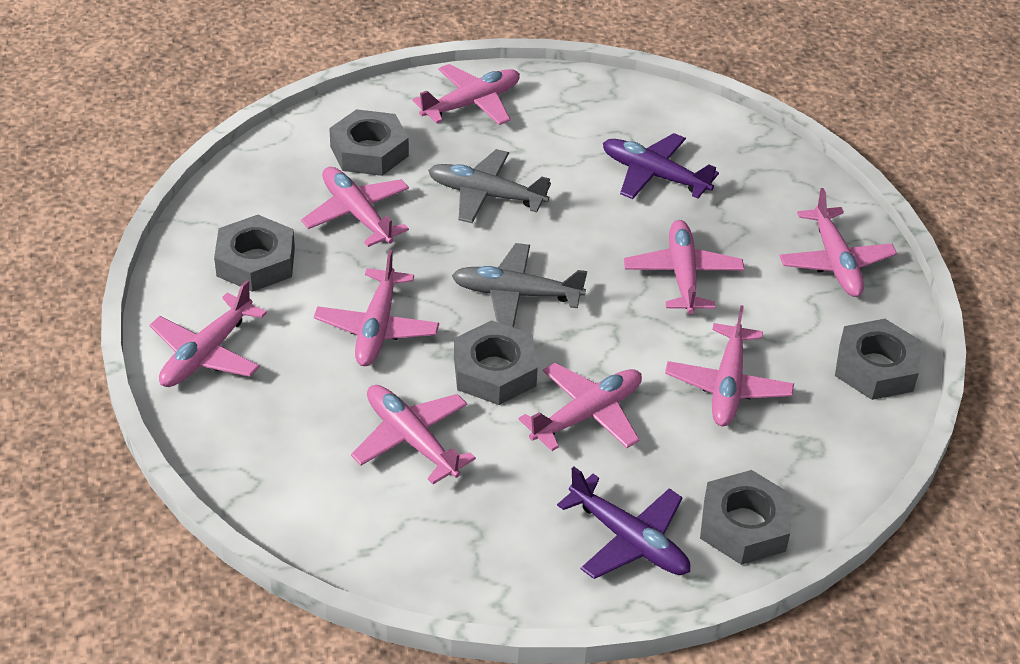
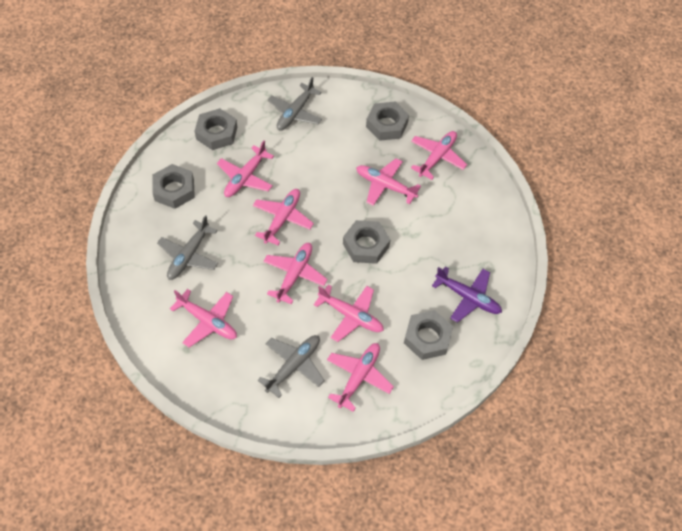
grey plane: [428,149,551,223] [452,243,587,328] = 2 -> [157,215,218,280] [257,335,325,398] [268,77,322,130] = 3
pink plane: [150,280,267,387] [301,167,409,247] [314,249,439,366] [351,385,476,484] [413,64,520,125] [519,363,642,451] [624,220,744,314] [665,305,794,426] [779,188,897,297] = 9 -> [170,289,237,347] [217,141,274,197] [253,189,314,245] [263,243,328,304] [314,284,384,342] [327,343,394,412] [356,158,421,206] [411,131,467,180] = 8
purple plane: [557,466,690,579] [603,133,719,199] = 2 -> [432,266,502,323] = 1

